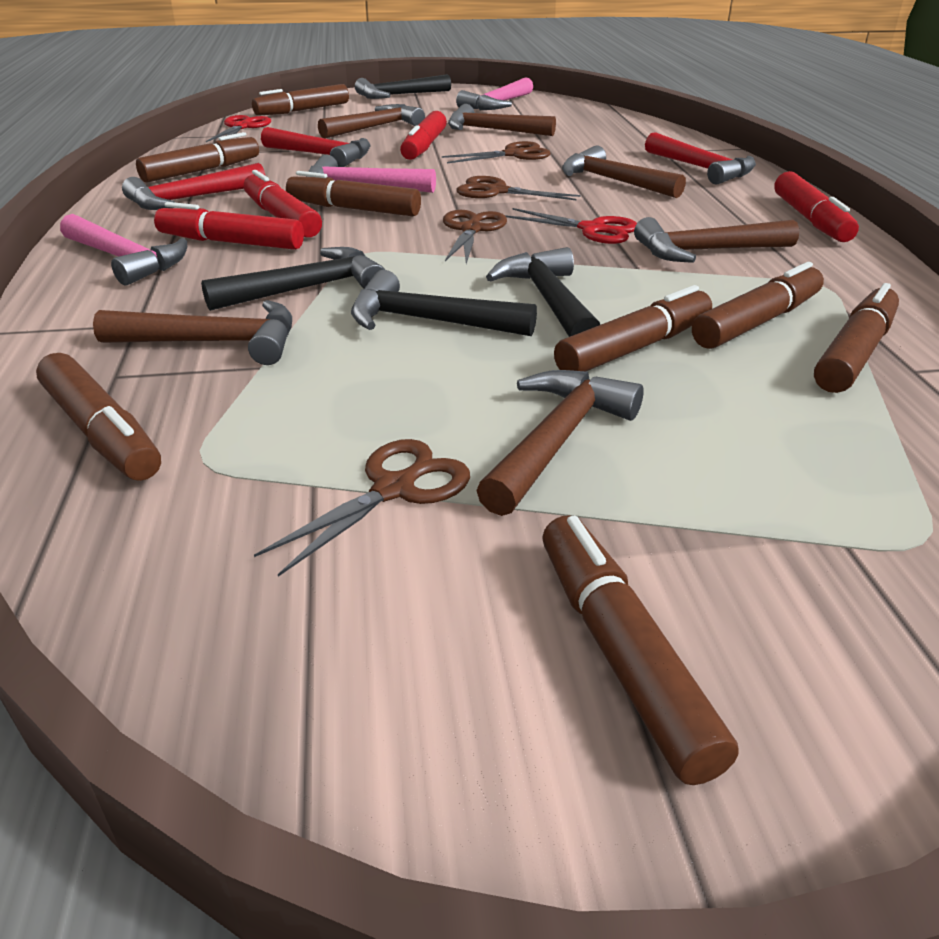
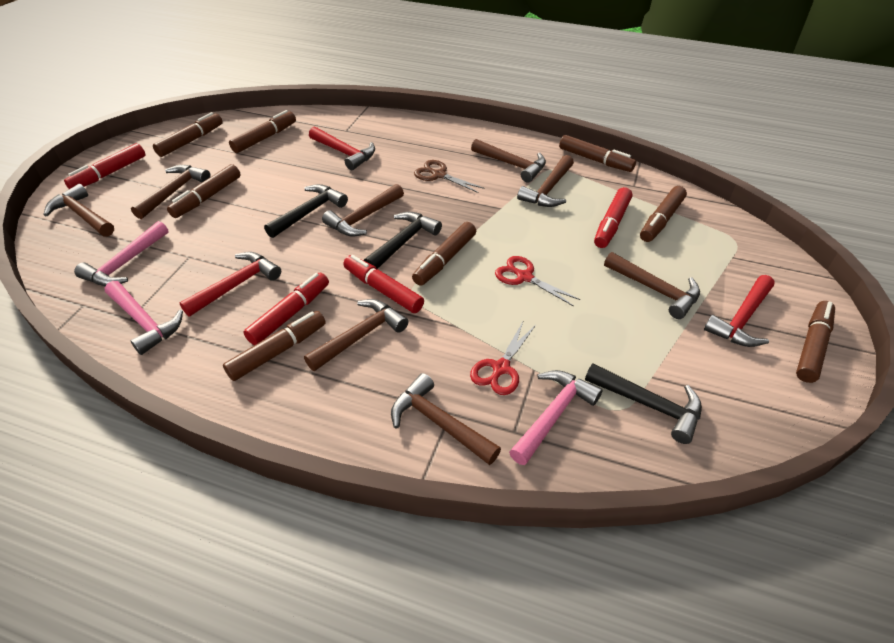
black hammer: [201,247,385,311] [351,270,537,336] [355,74,451,99] [486,247,600,337] = 4 -> [264,184,348,238] [364,212,442,269] [585,363,702,444] = 3
brown hammer: [93,300,292,365] [318,104,425,139] [448,104,556,136] [476,370,644,516] [562,146,686,198] [634,217,799,263] = 6 -> [43,184,114,237] [131,165,211,219] [304,299,409,371] [322,184,404,237] [391,373,501,465] [471,139,546,183] [517,155,574,207] [604,252,700,319] = 8
brown scissors: [254,439,470,577] [442,141,551,163] [443,210,507,264] [456,176,581,200] = 4 -> [414,160,485,193] = 1

